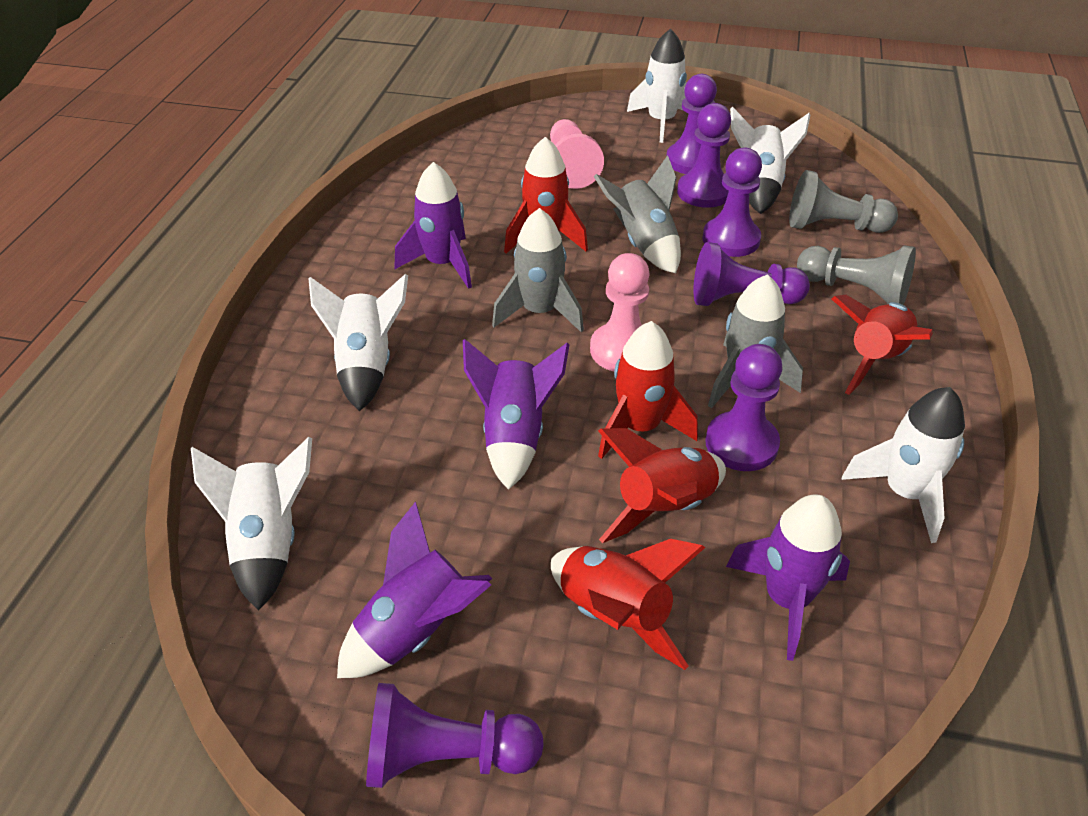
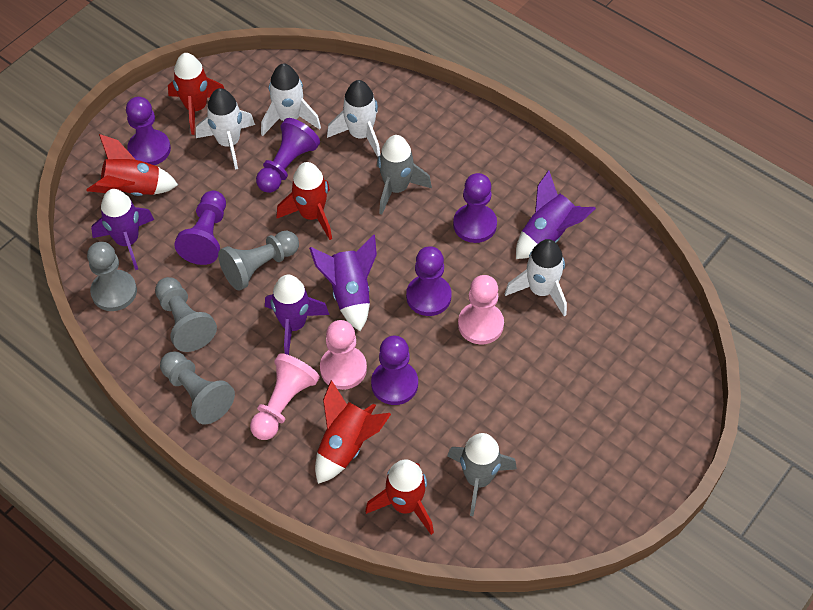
grey pawn: [789,170,898,233] [797,245,916,305] = 2 -> [87,242,137,311] [155,277,217,352] [160,351,235,425] [218,230,299,291] = 4
grey rocket: [492,208,584,332] [594,155,681,273] [708,274,803,408] = 3 -> [377,135,432,215] [447,433,517,516] = 2
pink pawn: [550,119,604,189] [590,253,650,372] = 2 -> [250,353,320,440] [320,320,367,390] [458,275,504,345] = 3
white rocket: [191,437,312,610] [309,274,408,411] [627,28,687,143] [730,107,810,214] [841,387,965,543] = 5 -> [196,88,255,170] [261,63,321,136] [327,80,380,157] [505,239,567,316] = 4

